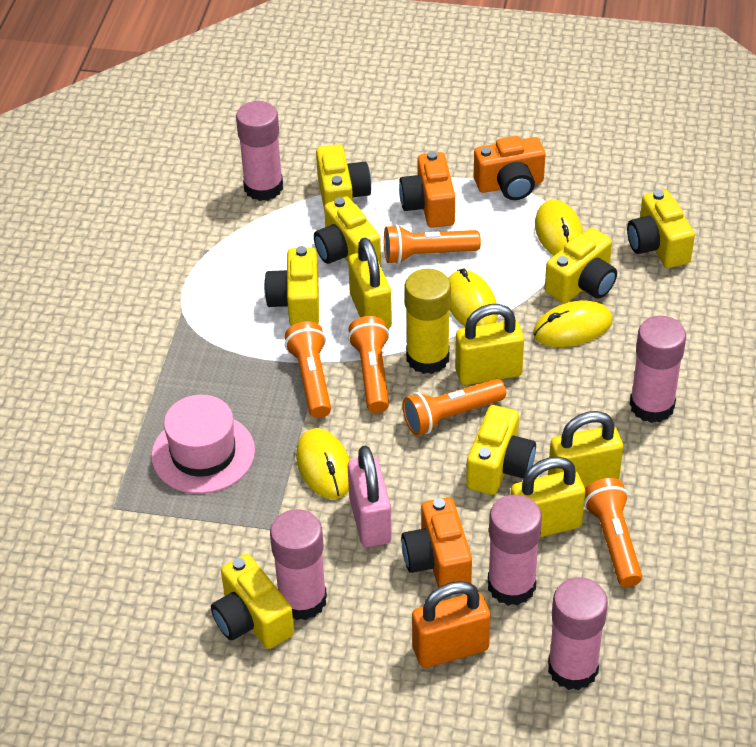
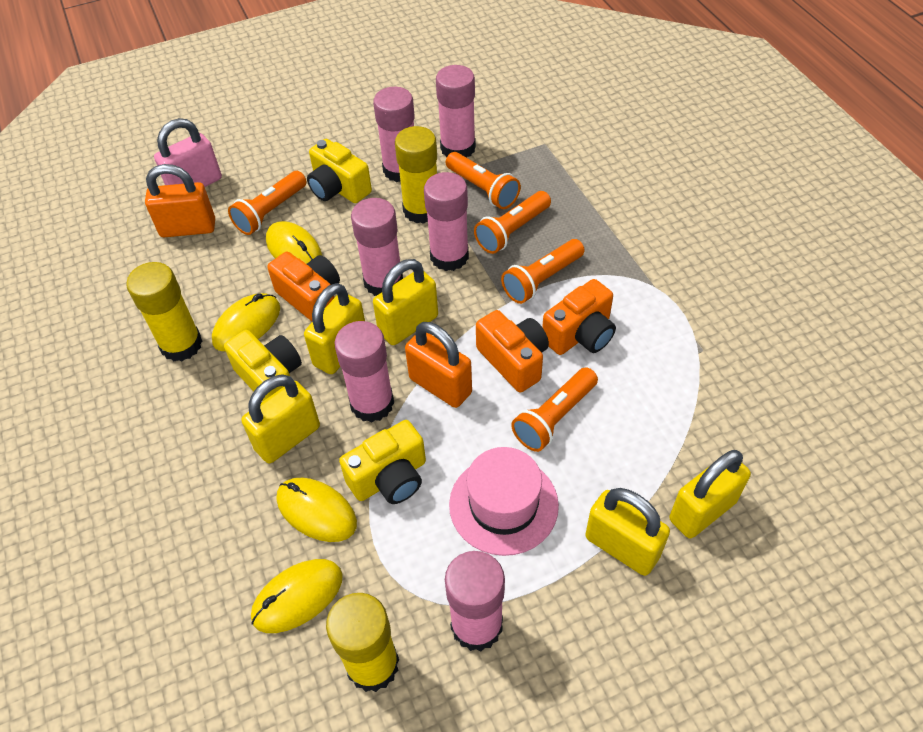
orange padlock: [412,581,490,668] = 1 -> [145,164,215,237] [405,322,472,408] = 2
pink glue stick: [236,101,283,201] [270,509,327,620] [488,495,542,606] [548,577,608,690] [630,316,686,423] = 5 -> [334,321,394,423] [351,198,403,296] [373,87,415,182] [424,172,469,271] [436,65,476,158] [445,551,505,651] = 6
yellow camera: [211,554,294,649] [264,246,319,326] [314,197,381,264] [316,144,371,207] [466,405,536,495] [545,228,617,303] [627,190,695,268] = 7 -> [224,330,302,401] [307,139,372,203] [339,420,426,504] = 3
yellow glue stick: [405,269,451,374] = 1 -> [126,262,202,361] [326,593,399,692] [395,126,437,224] = 3
yellow padlock: [348,238,392,329] [455,304,524,385] [511,456,585,537] [548,411,623,488] = 4 -> [241,375,320,463] [304,283,365,374] [373,259,438,345] [585,488,670,576] [670,450,751,538] = 5

